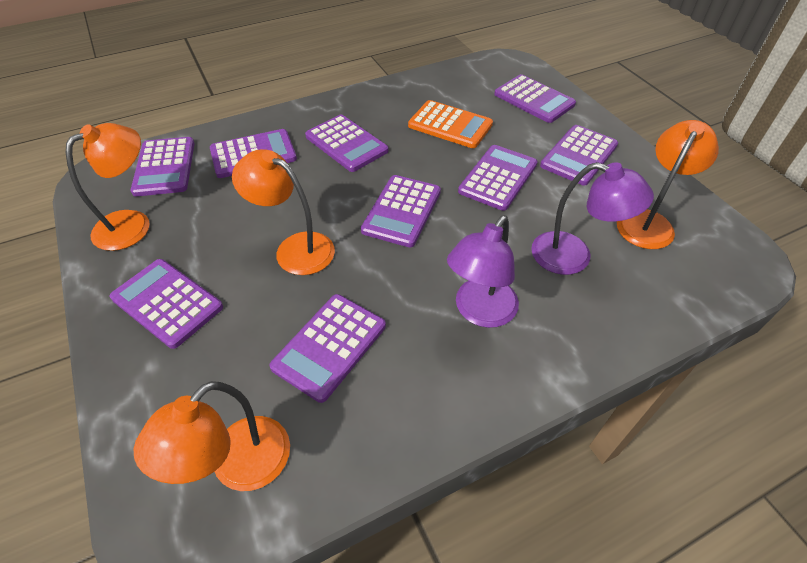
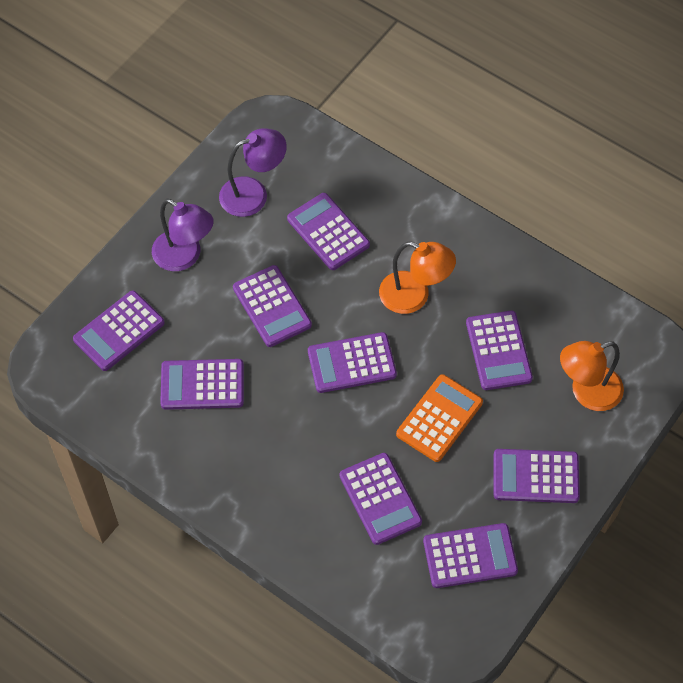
orange lamp: [66,123,150,251] [134,381,290,491] [232,149,335,275] [617,120,719,249] = 4 -> [379,242,456,314] [560,341,624,411] = 2

